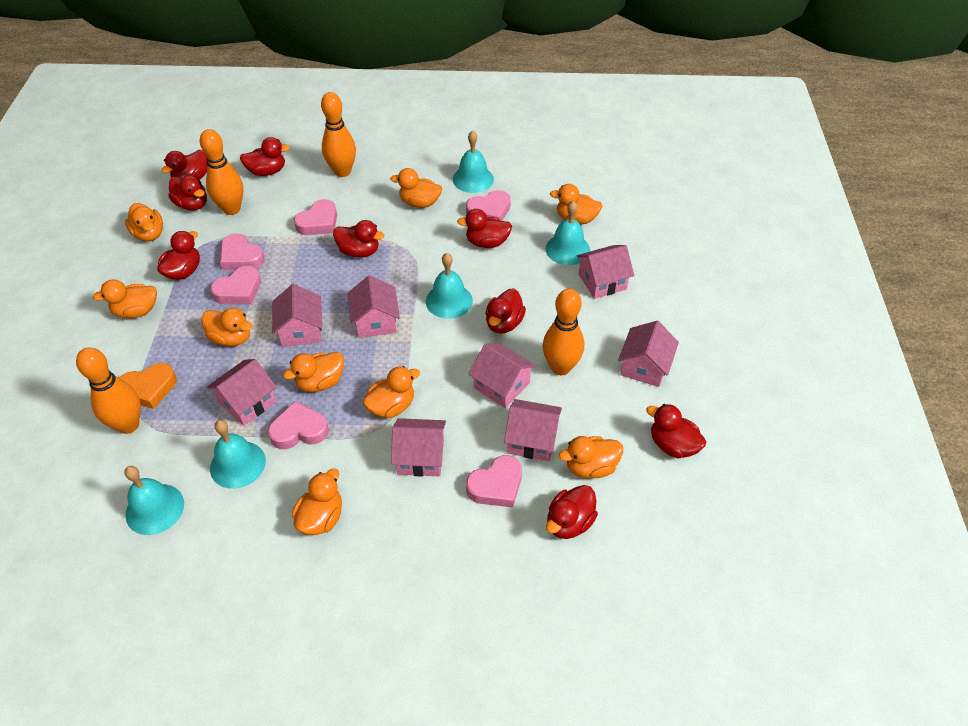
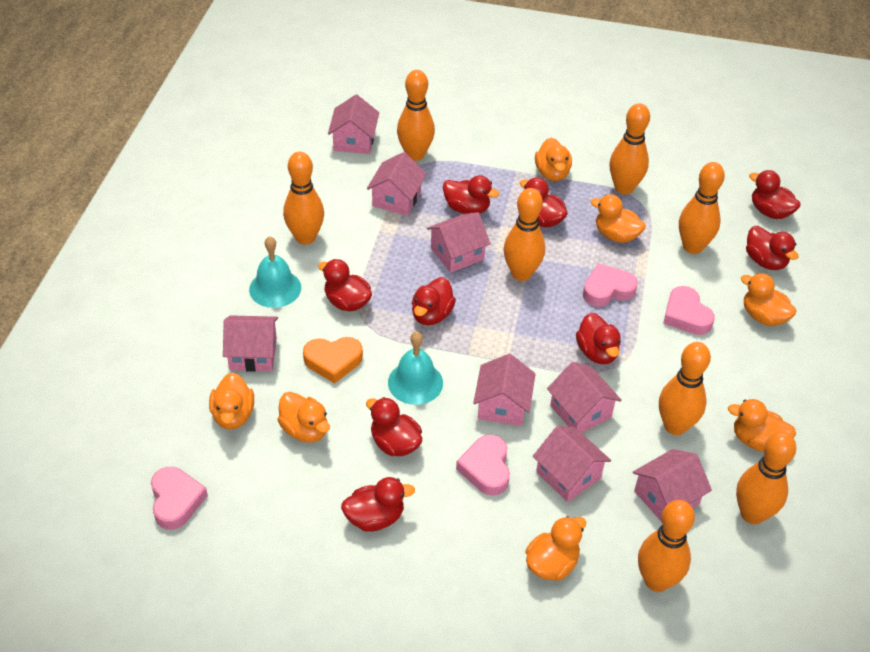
orange bowling pin: [76,348,141,434] [200,129,243,215] [321,92,356,177] [542,289,584,375] = 4 -> [283,152,324,245] [397,70,435,161] [504,188,545,281] [610,103,650,194] [638,500,695,592] [659,342,711,435] [679,162,725,254] [736,432,796,524] = 8
orange duck: [93,280,157,319] [125,203,163,242] [201,308,252,346] [283,352,344,392] [292,469,342,535] [363,366,420,418] [390,168,442,208] [550,184,603,224] [559,436,623,478] = 9 -> [209,372,254,430] [277,392,330,443] [525,516,586,581] [535,138,572,181] [590,194,646,243] [728,399,796,452] [741,273,797,326] = 7
pink heart: [210,266,261,305] [220,234,265,270] [268,401,329,449] [294,199,337,235] [466,190,511,221] [466,455,522,507] = 6 -> [151,467,208,530] [456,435,510,496] [583,263,638,307] [663,286,715,335] = 4
turquoise bell: [125,466,184,535] [210,420,266,489] [426,253,473,319] [453,130,494,193] [545,201,590,265] = 5 -> [249,236,301,308] [388,331,443,405] = 2

